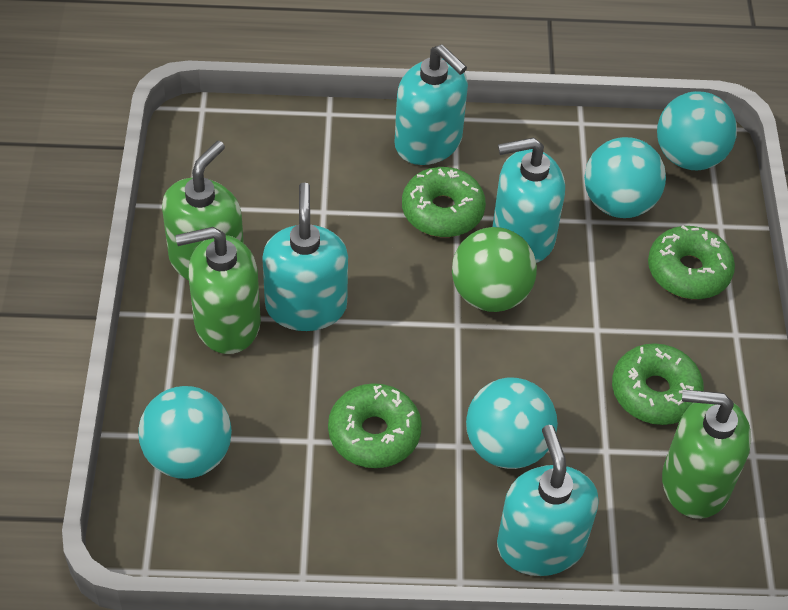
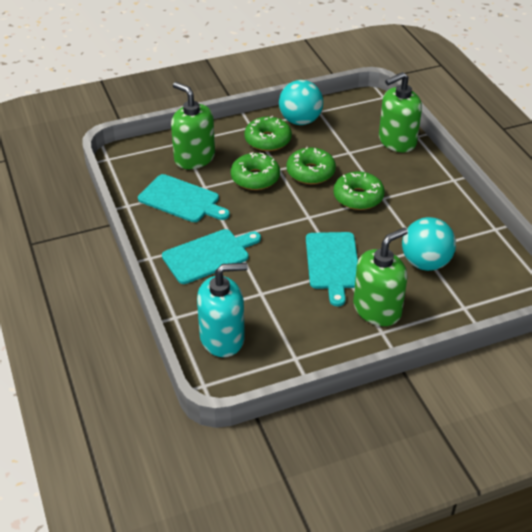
green ball: [452,227,537,312] = 1 -> none = 0
turquoise ball: [138,386,232,479] [466,377,558,469] [584,137,666,218] [657,91,737,170] = 4 -> [279,80,323,125] [402,217,456,271] = 2
turquoise cutting board: none = 0 -> [138,174,230,222] [162,229,261,284] [306,232,358,306] = 3
turquoise soap dispenser: [262,182,348,331] [394,44,468,165] [493,138,565,263] [497,425,599,576] = 4 -> [197,263,248,357] = 1

